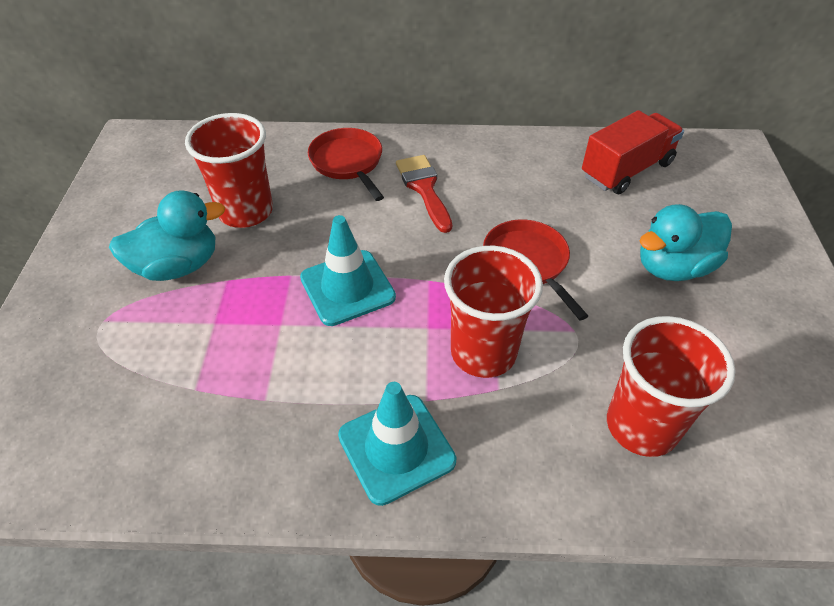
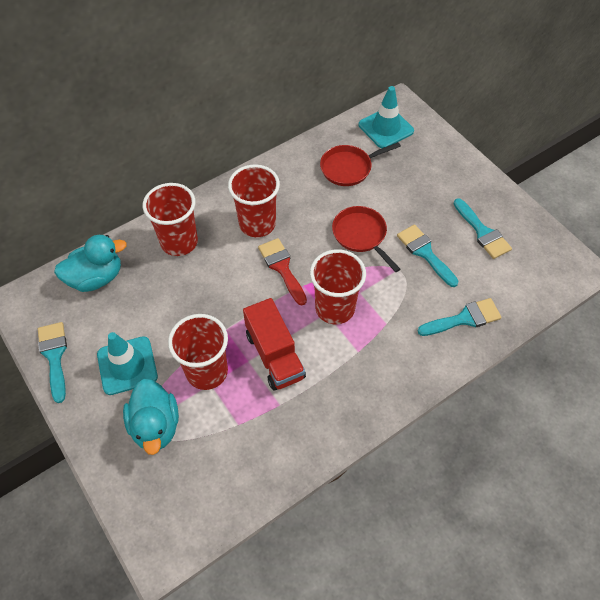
red cup: [185,113,273,228] [444,246,543,378] [607,316,735,457] = 3 -> [143,183,198,256] [168,314,228,390] [228,164,280,237] [310,249,366,324] = 4
turquoise brush: none = 0 -> [38,322,67,403] [397,224,458,287] [417,298,502,336] [453,198,512,259] = 4

